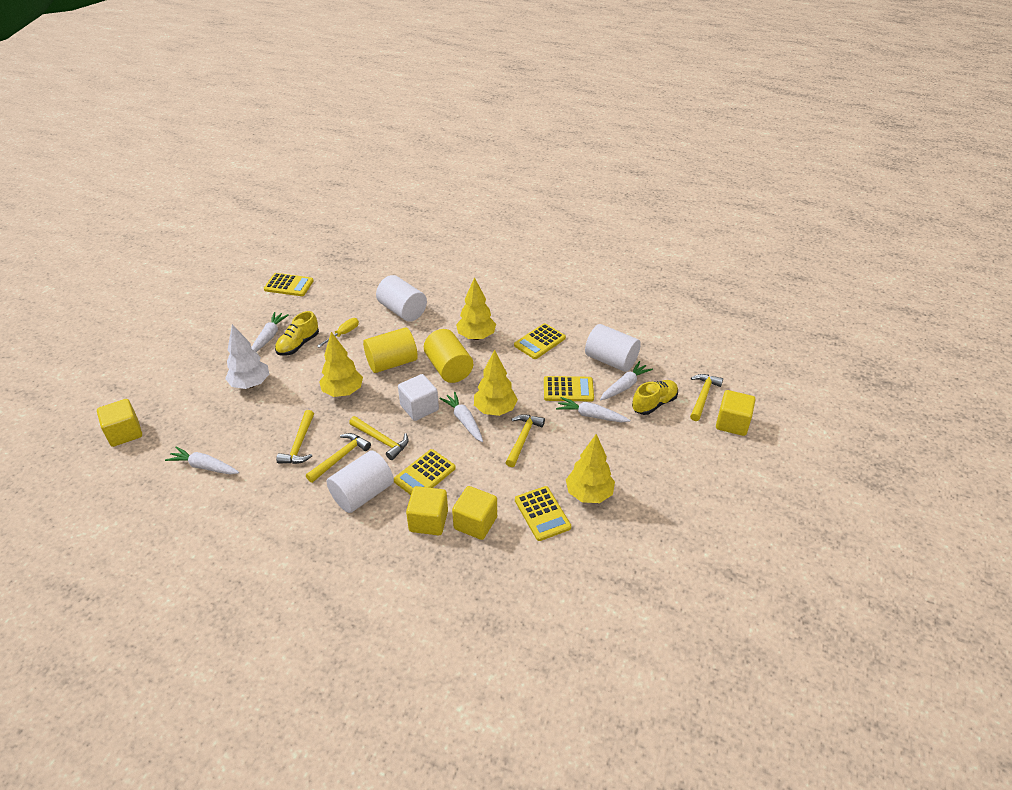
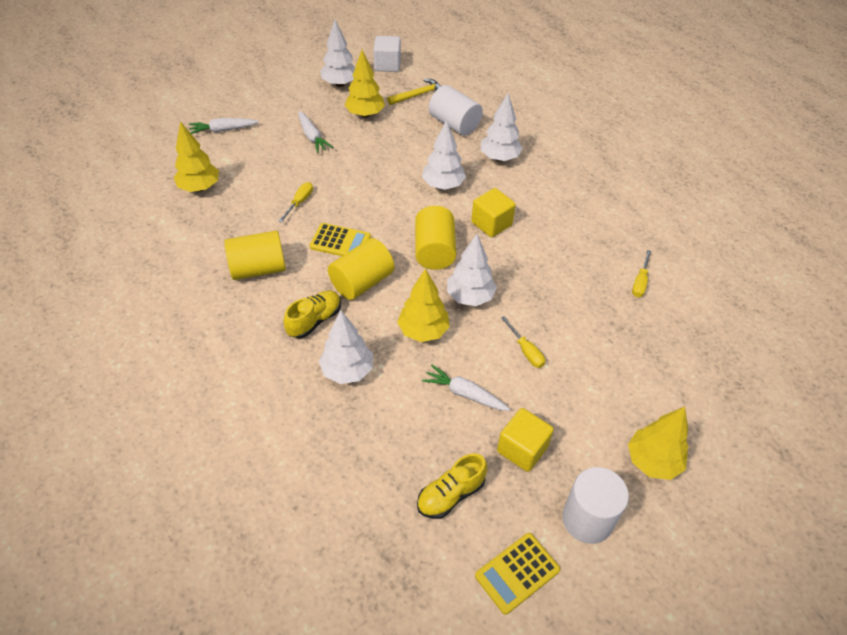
white carrot: [165,447,239,474] [251,312,289,352] [439,392,483,442] [556,397,630,422] [600,361,653,400] = 5 -> [189,118,259,134] [298,111,333,153] [422,365,510,411] = 3
white cylinder: [327,450,394,513] [376,275,427,322] [585,324,641,372] = 3 -> [429,85,483,136] [562,467,629,544] = 2
white tree: [225,324,269,389] = 1 -> [319,310,373,384] [320,20,355,87] [422,120,466,190] [447,234,497,306] [481,93,523,162] = 5
yellow calculator: [264,273,314,296] [394,449,456,495] [514,323,566,359] [515,486,571,541] [544,376,594,401] = 5 -> [310,223,371,256] [475,533,560,615] = 2
yellow cube: [97,399,142,447] [406,486,448,535] [452,486,497,540] [716,390,755,436] = 4 -> [471,188,516,237] [497,408,554,472] = 2
yellow cylinder: [363,327,418,373] [424,329,473,383] = 2 -> [224,231,286,280] [328,238,394,300] [415,206,456,270] = 3
yellow hammer: [276,410,314,464] [306,433,371,483] [349,416,409,460] [505,414,545,467] [690,374,723,421] = 5 -> [387,79,441,105] = 1
yellow screwdriver: [317,318,359,348] = 1 -> [278,182,313,223] [501,316,545,368] [632,250,651,297] = 3

